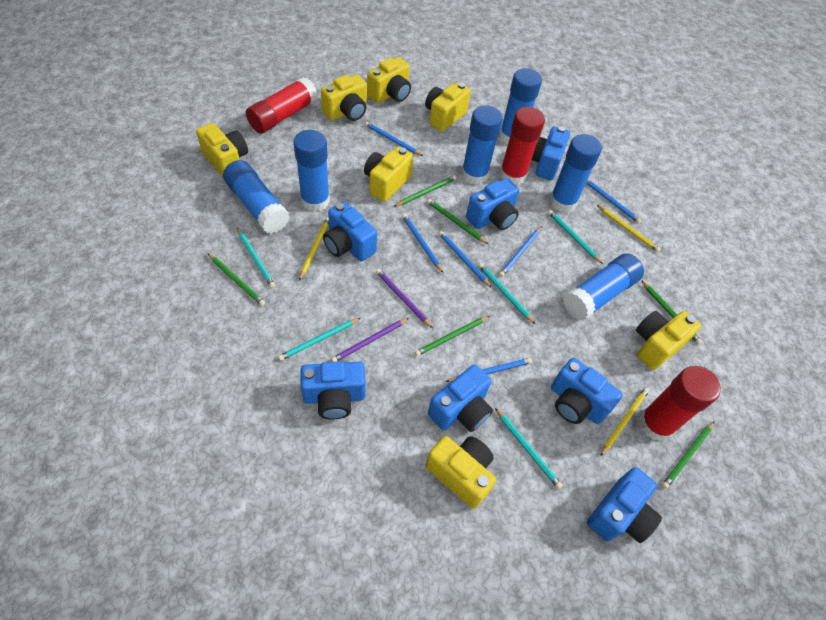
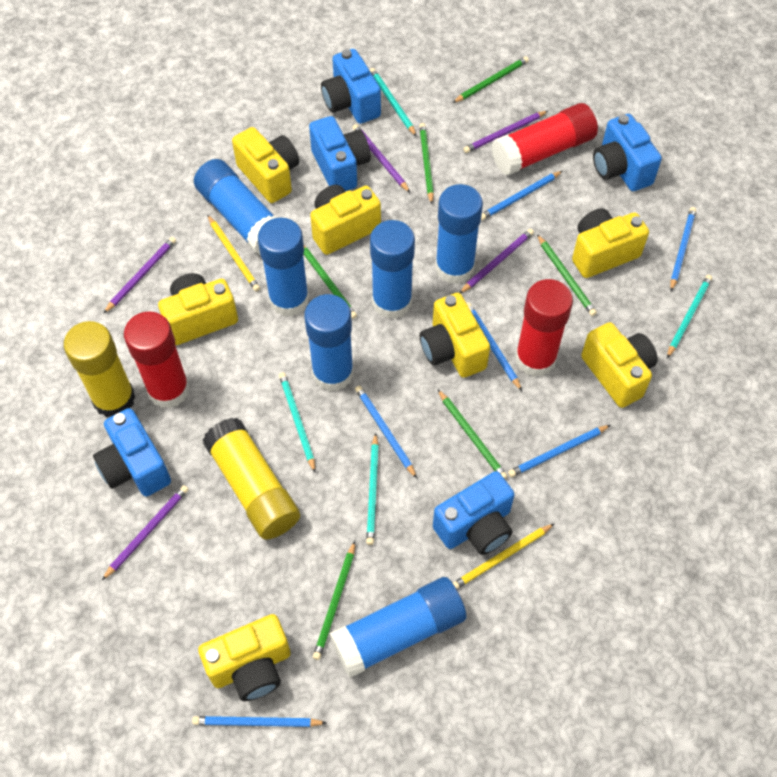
blue camera: [301,361,366,419] [323,202,377,261] [428,364,493,432] [466,178,519,230] [532,126,570,180] [551,358,623,424] [587,467,662,543] = 7 -> [93,408,171,497] [309,116,371,191] [321,49,381,124] [433,471,515,555] [593,114,662,191] = 5
purple pencil: [331,318,409,362] [376,269,433,328] = 2 -> [102,485,189,580] [103,237,176,314] [352,124,410,193] [460,229,534,294] [463,111,548,153] = 5
turquoise pencil: [237,228,275,288] [278,318,360,361] [478,263,535,324] [495,408,563,489] [548,210,603,264] = 5 -> [279,372,316,472] [366,433,379,545] [370,68,417,137] [667,275,712,358] = 4
yellow glue stick: none = 0 -> [64,321,135,417] [202,418,300,540] = 2
yellow pencil: [299,217,329,281] [597,205,661,252] [600,387,649,456] = 3 -> [208,215,260,292] [453,523,555,589] = 2

